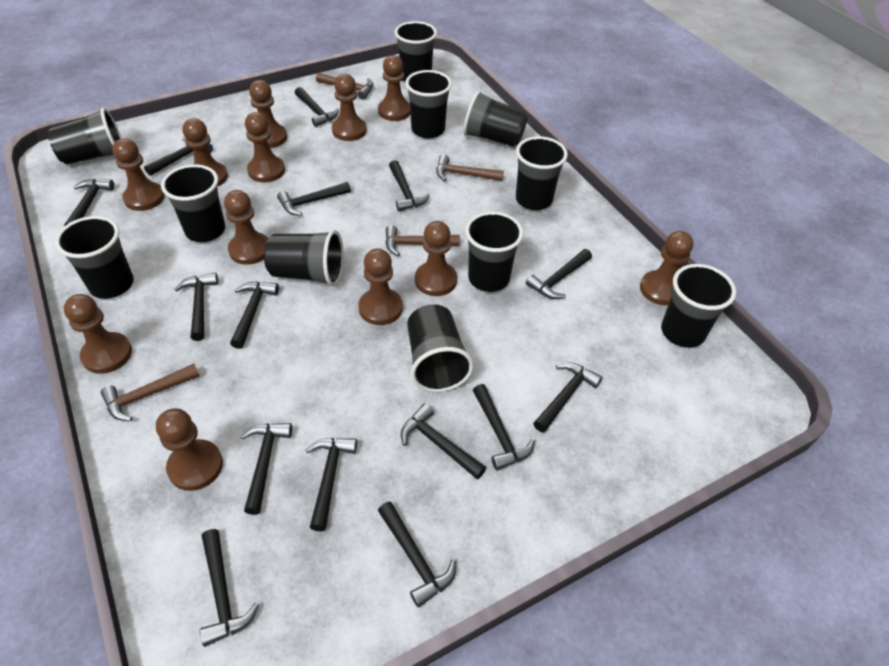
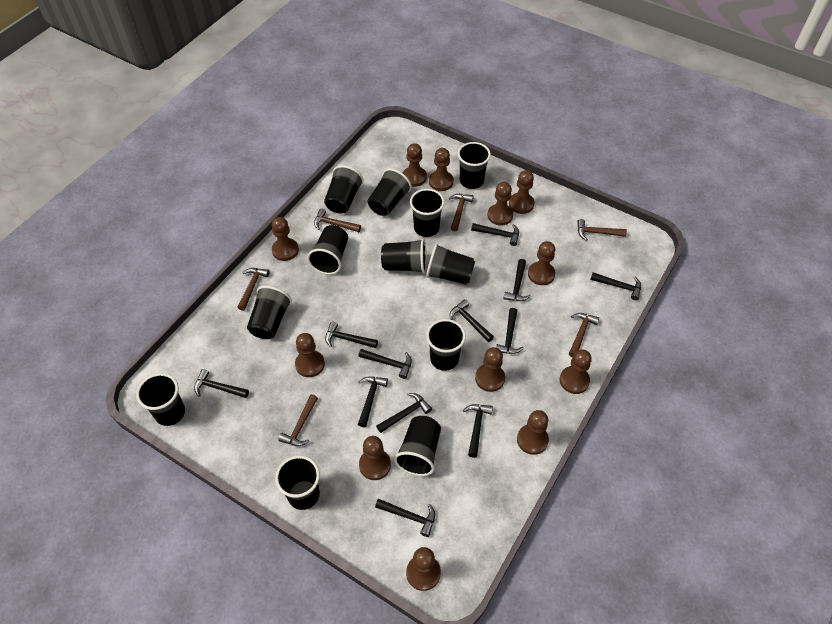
black cup: [48,108,122,164] [55,216,134,299] [161,164,225,242] [264,230,344,286] [395,21,437,82] [405,70,452,139] [407,304,474,392] [463,91,528,147] [465,211,523,292] [516,136,568,210] [661,264,736,348] = 11 -> [136,373,185,426] [247,286,292,339] [275,456,320,510] [307,225,348,275] [324,165,364,213] [368,168,412,216] [381,239,427,274] [394,416,441,476] [410,189,445,237] [426,244,475,285] [426,319,466,371] [458,142,491,189] = 12
black hammer: [64,179,114,226] [144,137,213,176] [174,273,218,341] [200,529,259,647] [230,282,279,349] [240,423,292,515] [277,182,351,216] [295,87,339,127] [306,438,357,532] [378,501,456,608] [389,160,430,211] [401,404,486,479] [473,384,535,471] [526,249,592,299] [533,362,603,432] = 15 -> [194,369,249,398] [325,321,378,348] [358,349,412,379] [358,376,388,427] [375,499,435,537] [376,393,432,433] [450,299,494,342] [463,404,493,458] [471,223,519,246] [496,308,524,354] [503,259,531,301] [590,272,641,300] = 12
brown hammer: [101,364,200,421] [316,73,374,99] [385,225,460,256] [436,154,504,181] = 4 -> [237,268,269,311] [278,394,318,446] [314,208,361,232] [449,194,474,231] [569,313,599,357] [577,219,627,241] = 6

